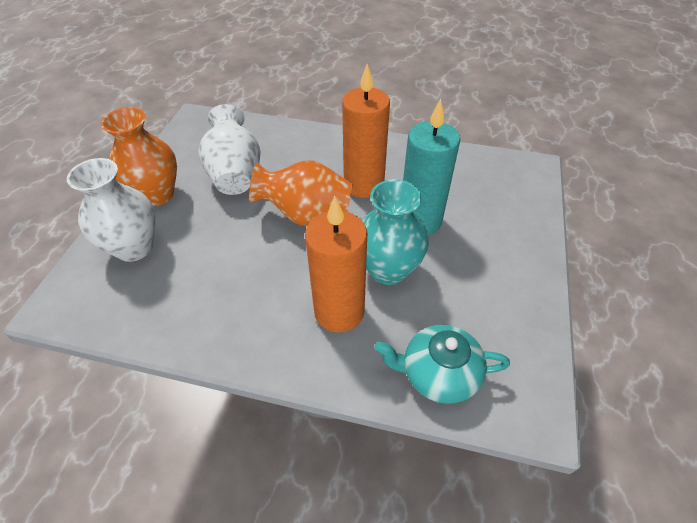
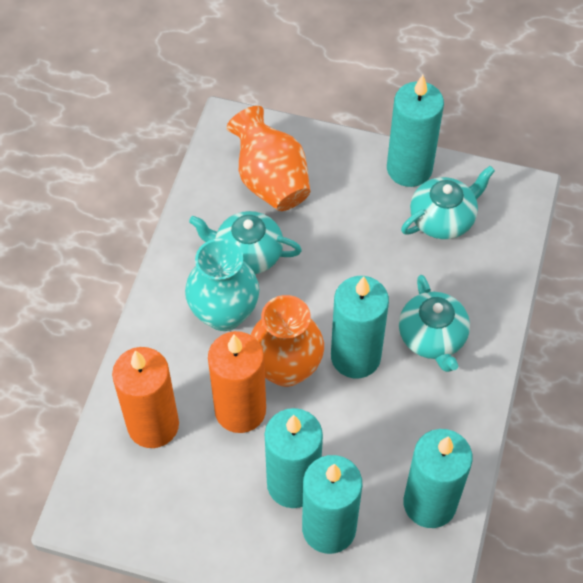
turquoise candle: [403,99,460,235] = 1 -> [265,408,323,508] [302,455,362,554] [331,276,389,378] [387,75,444,187] [404,429,473,528] = 5
turquoise teapot: [375,325,510,404] = 1 -> [189,211,302,274] [399,275,470,372] [401,166,495,239] = 3
white vase: [67,158,156,262] [198,104,261,195] = 2 -> none = 0

